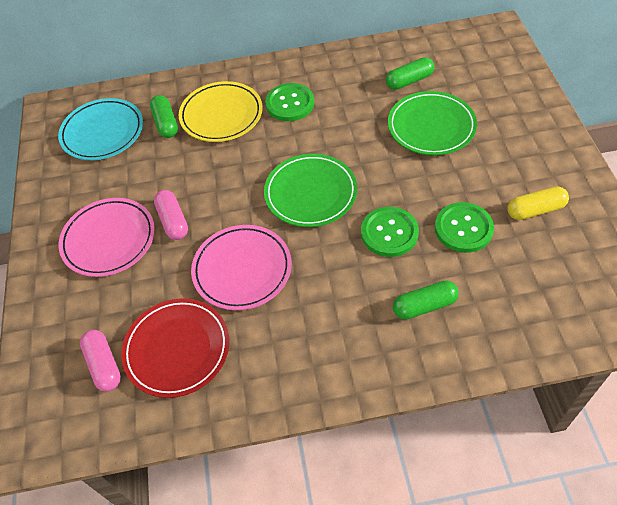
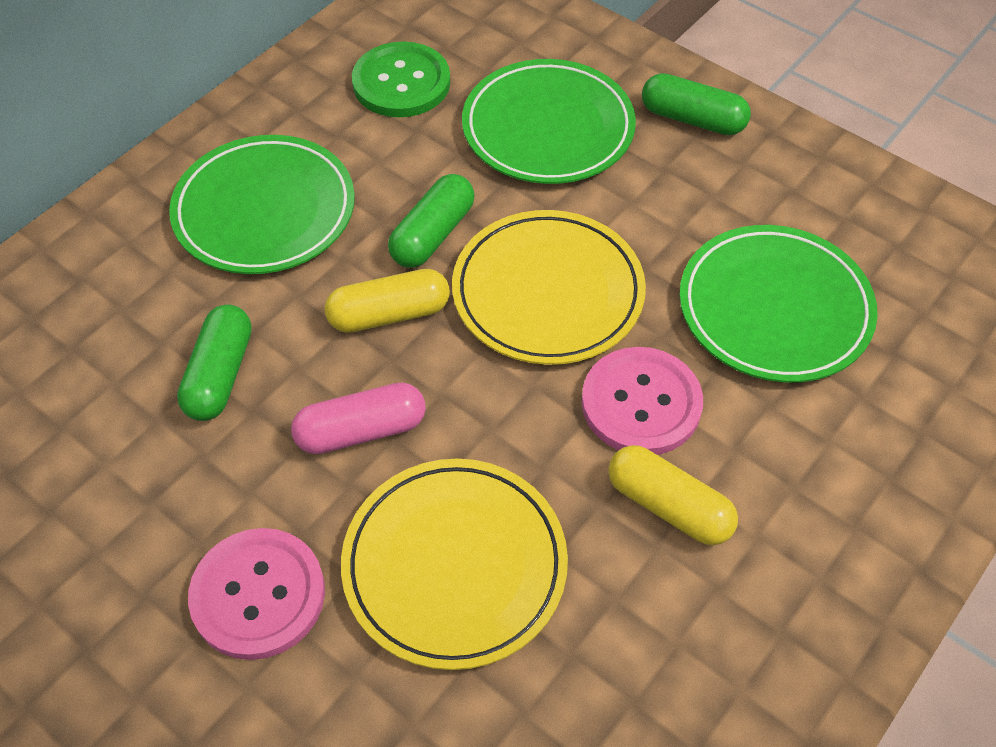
green button: [265,83,314,121] [361,207,419,257] [435,202,494,253] = 3 -> [352,41,450,117] = 1
green plate: [264,154,357,227] [388,91,477,155] = 2 -> [169,135,355,274] [462,59,636,184] [679,225,878,383] = 3
pink button: none = 0 -> [188,528,325,660] [582,347,703,455] = 2
pink capsule: [80,330,121,392] [154,190,188,240] = 2 -> [291,382,426,454] = 1
pink plate: [59,198,155,277] [191,225,292,310] = 2 -> none = 0
red plate: [121,298,229,398] = 1 -> none = 0
turquoise plate: [58,98,143,160] = 1 -> none = 0
yellow capsule: [507,187,569,220] = 1 -> [325,269,450,333] [608,445,738,545] = 2
yellow plate: [179,81,263,142] = 1 -> [341,459,568,670] [452,210,646,365] = 2

